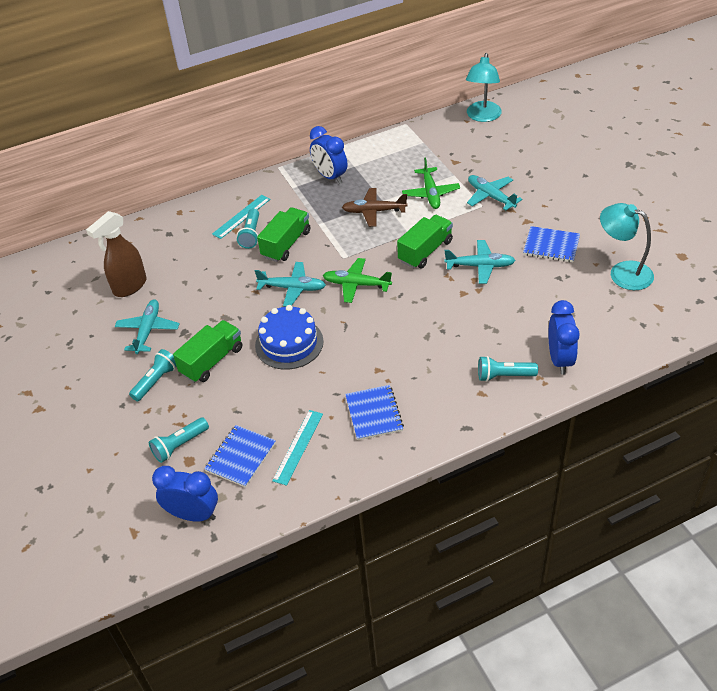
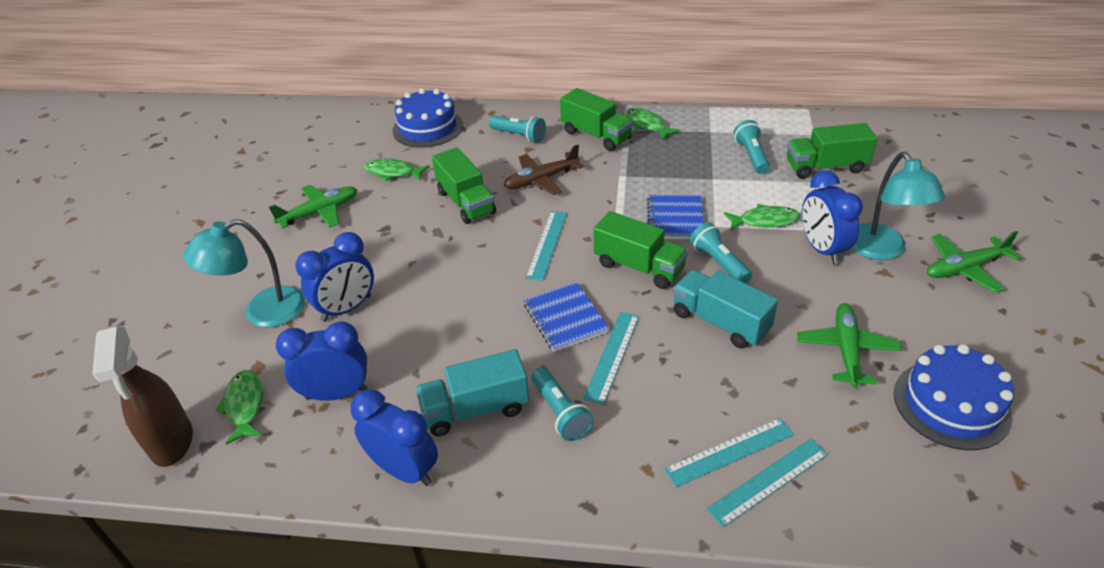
blue cake: [255,305,323,370] = 1 -> [392,88,463,148] [894,344,1014,450] = 2
blue clock: [152,466,218,522] [310,126,348,184] [548,300,580,375] = 3 -> [276,321,367,401] [295,232,374,322] [351,389,438,486] [802,170,863,265] = 4
blue notebook: [204,425,276,487] [345,385,404,440] [523,226,580,262] = 3 -> [524,282,610,352] [647,195,704,239] = 2
green fish: none = 0 -> [215,370,263,445] [364,158,430,181] [626,108,680,140] [724,204,800,230] = 4
green plane: [323,258,392,303] [402,158,460,209] = 2 -> [269,185,358,229] [797,303,902,387] [927,231,1021,292] = 3
green truck: [173,320,242,383] [257,207,310,262] [397,215,453,269] = 3 -> [432,147,496,224] [560,88,633,151] [593,211,688,289] [787,123,877,179] = 4
turquoise plane: [115,299,180,354] [255,262,326,307] [444,240,516,284] [467,175,522,210] = 4 -> none = 0
turquoise ruler: [212,195,271,239] [272,410,323,486] = 2 -> [526,211,567,281] [583,312,639,405] [664,418,794,487] [707,438,828,527] = 4
turquoise truck: none = 0 -> [416,349,529,436] [673,270,778,349] = 2

